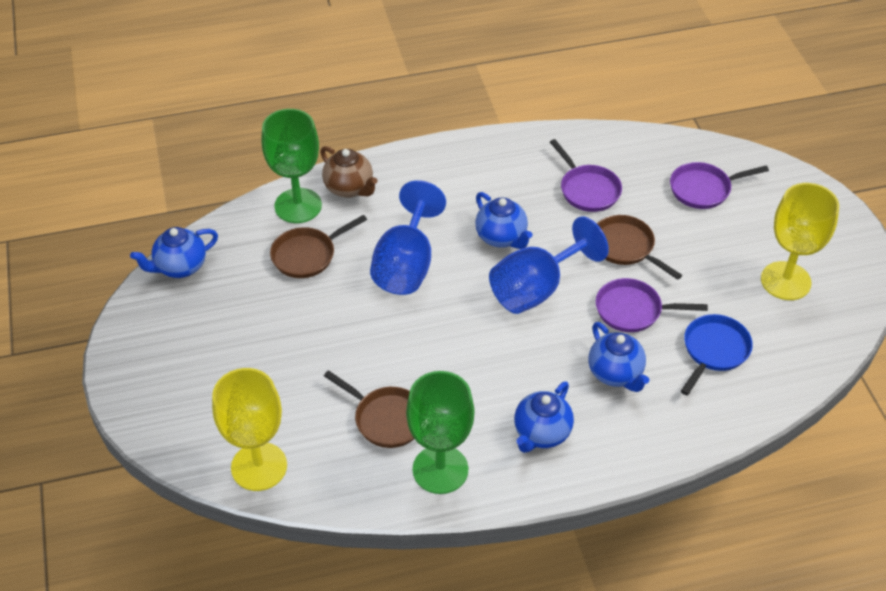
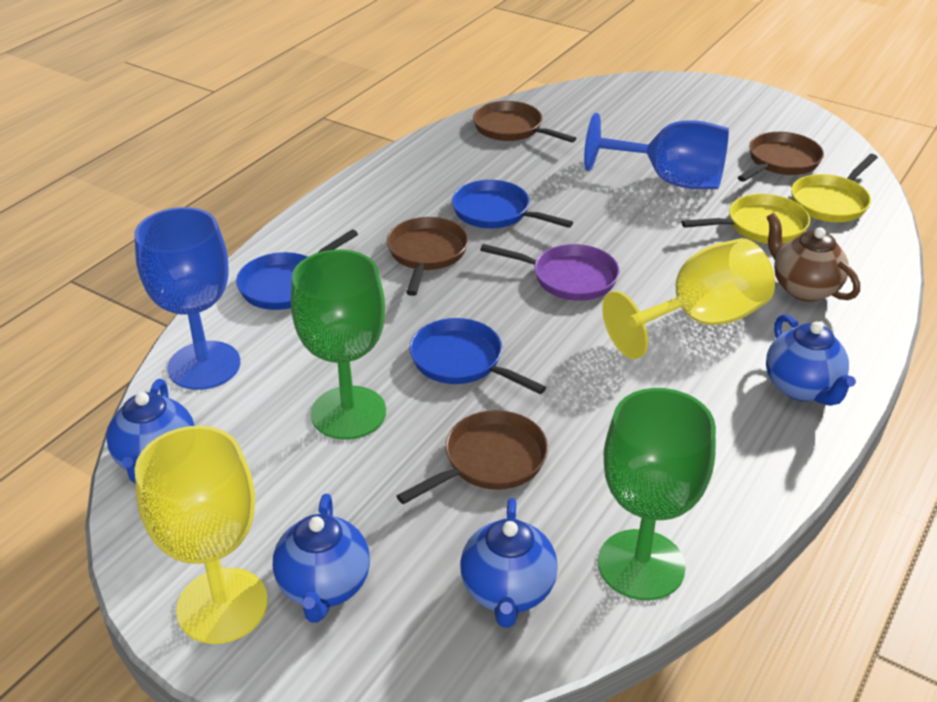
blue pan: [681,314,753,395] = 1 -> [236,230,358,310] [409,318,546,394] [452,180,573,228] = 3
brown pan: [270,215,367,278] [324,370,414,448] [597,215,682,280] = 3 -> [387,217,469,296] [397,410,548,504] [473,101,576,143] [738,132,824,182] = 4
purple pan: [550,139,622,212] [596,278,708,332] [670,162,769,209] = 3 -> [480,244,620,301] = 1
yellow pan: none = 0 -> [681,194,810,244] [791,154,878,222] = 2

